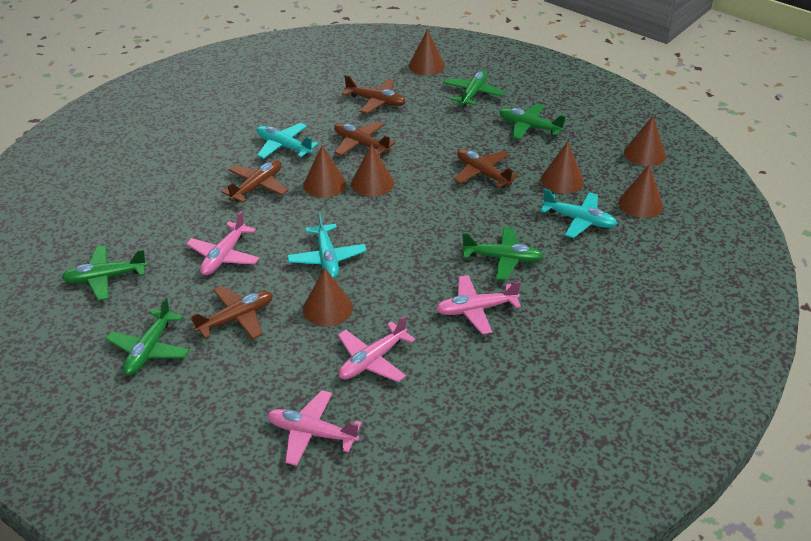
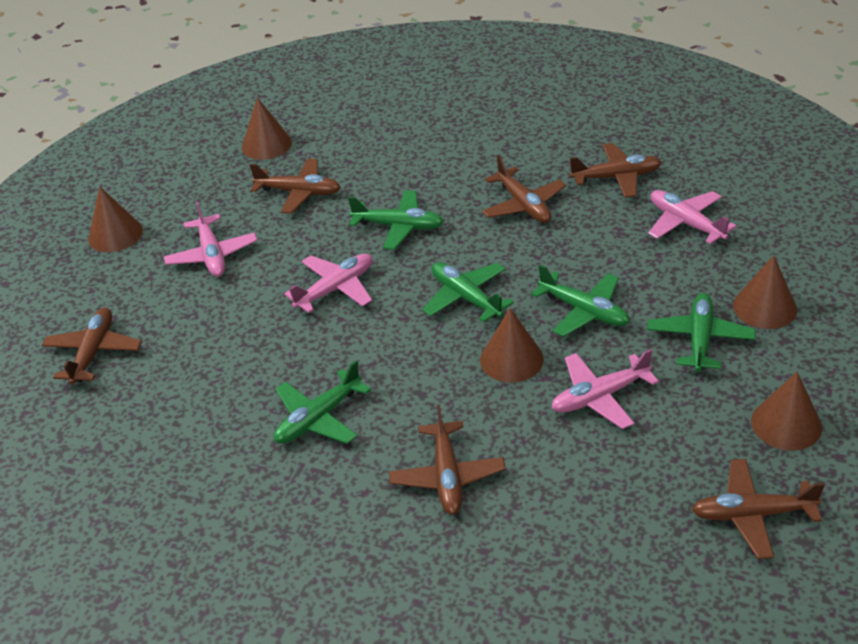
brown cone: [303,145,346,198] [303,268,353,326] [351,144,394,196] [409,29,445,75] [541,141,584,194] [619,165,663,218] [624,116,666,166] = 7 -> [88,186,143,252] [242,97,292,160] [480,308,544,383] [733,255,797,329] [751,372,822,451] = 5
brown plane: [190,286,273,339] [221,160,288,203] [334,121,396,156] [342,75,406,114] [454,149,519,188] = 5 -> [42,308,142,385] [250,158,341,214] [389,404,506,515] [482,155,566,223] [569,143,662,198] [692,459,825,559] = 6
turquoise plane: [257,123,318,159] [287,212,367,278] [540,188,617,238] = 3 -> none = 0

